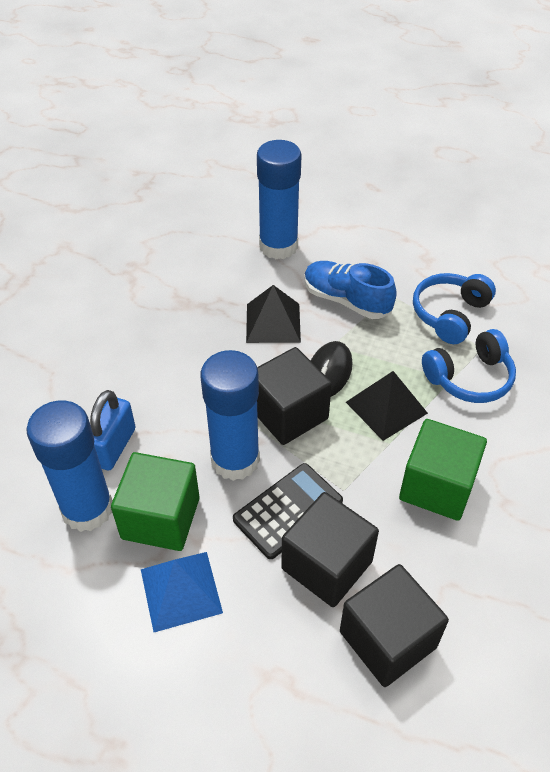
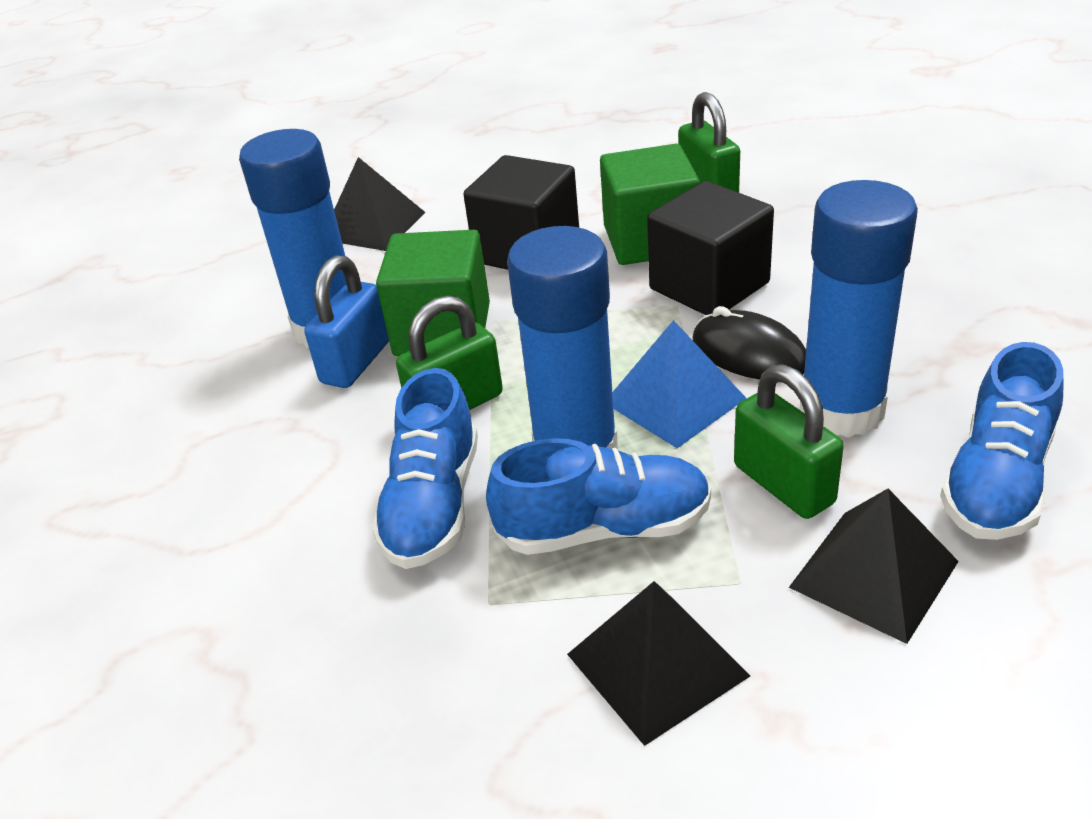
black calculator: [233,463,343,559] = 1 -> none = 0
black cube: [257,347,332,445] [281,492,379,607] [340,564,449,687] = 3 -> [463,155,579,270] [647,181,774,315] = 2
black pyramid: [246,285,301,343] [346,371,428,441] = 2 -> [334,157,425,251] [567,581,750,746] [789,489,959,644] = 3
blue headphones: [413,273,496,344] [422,329,516,403] = 2 -> none = 0
blue shoe: [304,261,397,319] = 1 -> [372,368,478,569] [486,438,711,555] [940,342,1063,540] = 3
green padlock: none = 0 -> [396,295,503,410] [678,92,740,193] [734,364,844,519] = 3

